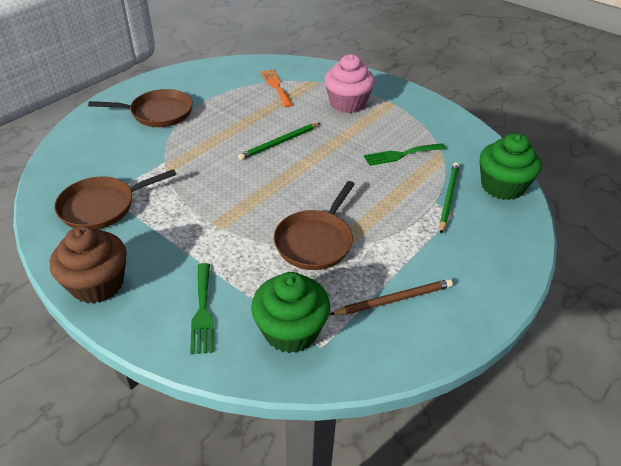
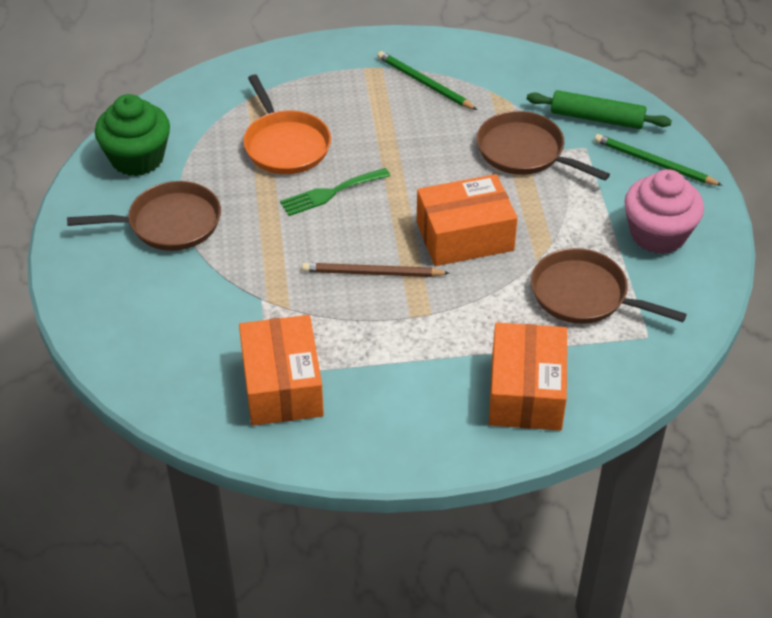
brown cupcake: [50,226,127,304] = 1 -> none = 0
green cupcake: [251,272,330,353] [479,133,542,200] = 2 -> [95,94,170,176] = 1
green fork: [190,263,214,354] [364,143,445,166] = 2 -> [280,168,390,216] = 1
green rolling pin: none = 0 -> [527,90,672,129] = 1
orange box: none = 0 -> [239,315,324,426] [417,174,517,266] [489,322,567,431] = 3
orange fork: [261,69,292,107] = 1 -> none = 0
orange pan: none = 0 -> [243,75,331,174] = 1

